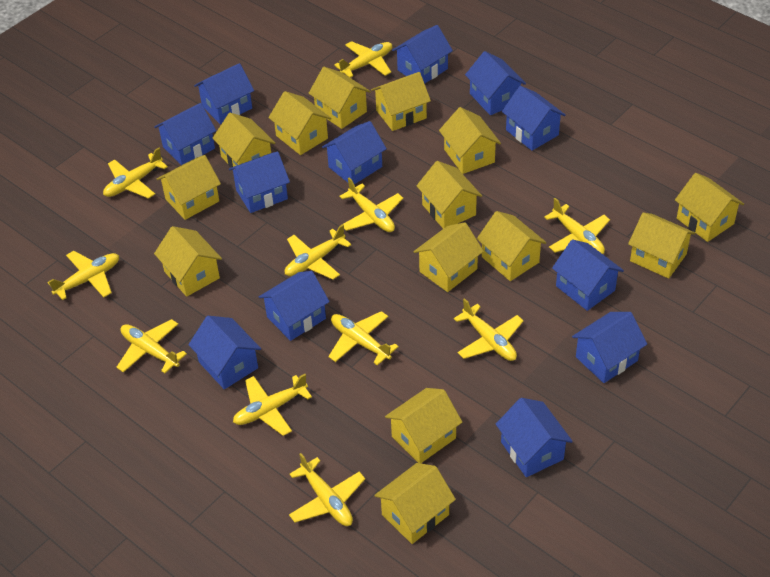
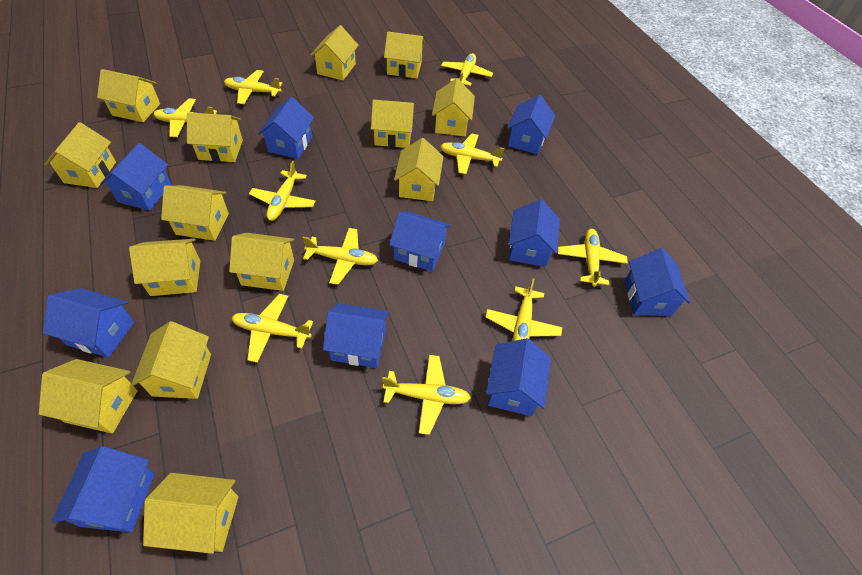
blue house: [154,103,216,165] [188,316,261,389] [194,63,254,124] [229,151,290,213] [259,271,330,341] [322,121,387,184] [392,25,453,84] [465,51,526,115] [496,398,573,477] [502,86,566,151] [552,239,624,311] [572,312,647,383] = 12 -> [43,288,134,358] [51,446,155,532] [100,143,171,211] [258,97,314,159] [323,303,390,368] [389,211,451,272] [486,338,551,416] [507,95,555,154] [509,199,560,267] [625,248,690,316] = 10
yellow plane: [47,251,119,300] [103,148,168,199] [117,319,187,373] [233,374,312,436] [285,224,351,280] [289,453,365,526] [328,311,399,366] [334,41,392,78] [340,178,403,232] [454,298,523,361] [544,198,610,254] = 11 -> [153,98,217,137] [224,70,282,104] [231,294,313,363] [249,161,316,221] [302,228,378,285] [382,355,471,435] [440,133,504,174] [441,53,493,86] [485,278,562,341] [558,229,628,287] = 10

